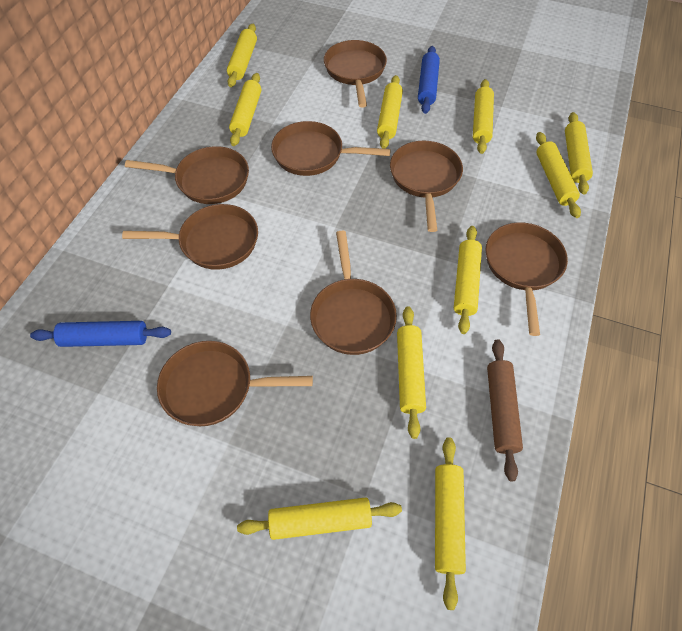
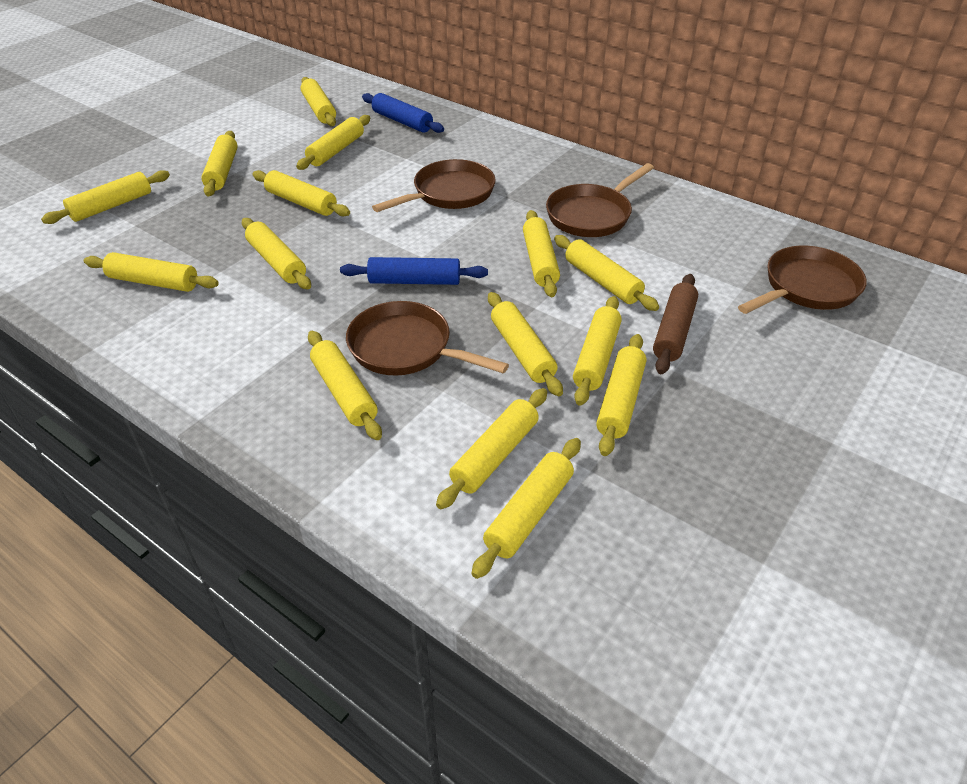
brown pan: [122,204,258,270] [125,146,249,204] [157,341,313,426] [271,121,391,176] [310,231,397,355] [324,40,387,108] [390,141,463,232] [485,222,568,336] = 8 -> [346,301,509,375] [372,159,496,212] [546,163,654,237] [738,246,867,314] = 4
yellow rolling pin: [227,24,257,87] [229,73,261,146] [237,498,402,540] [377,75,403,149] [397,306,426,439] [435,437,466,610] [454,226,482,334] [473,79,494,154] [536,132,581,218] [565,112,593,195] = 10 -> [41,170,170,224] [84,252,219,292] [201,131,238,196] [242,218,311,289] [252,170,350,217] [296,115,370,170] [301,77,336,126] [308,331,382,440] [436,388,547,509] [471,438,581,579] [488,292,563,396] [523,210,560,297] [554,235,659,311] [573,296,622,406] [596,334,646,456] = 15

